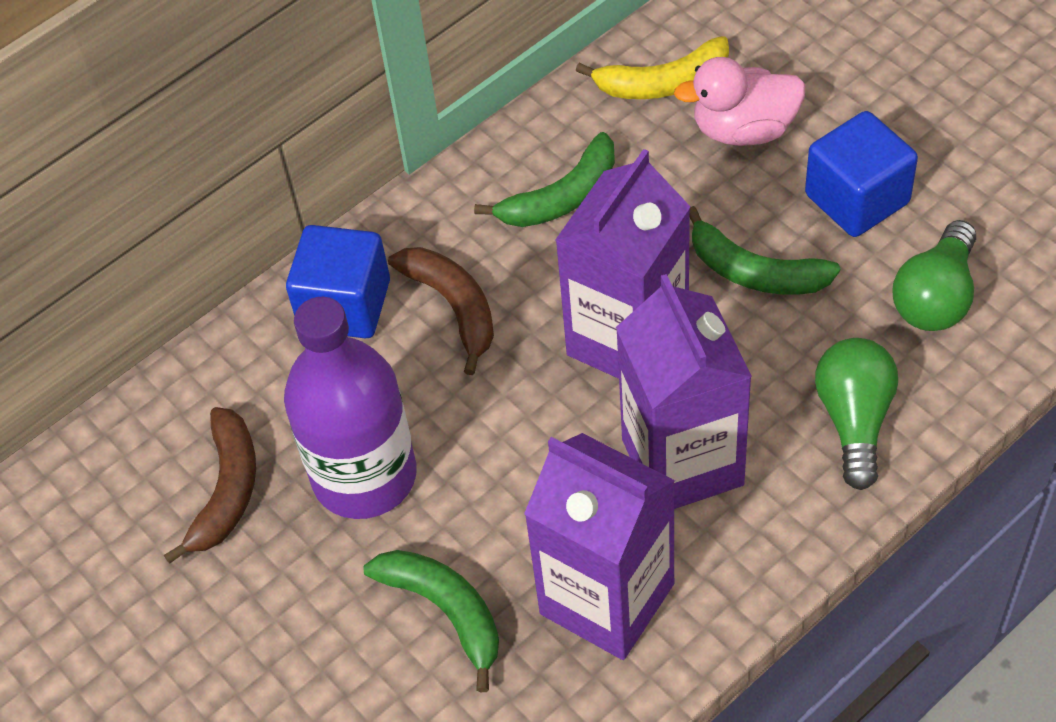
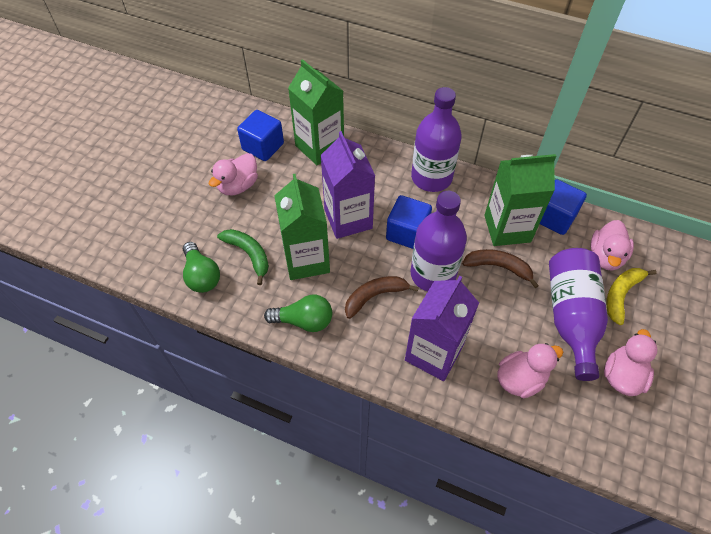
blue cube: [286,225,390,339] [805,111,918,237] = 2 -> [237,110,284,161] [386,195,432,249] [540,179,587,235] = 3
green banana: [363,550,499,692] [474,132,615,227] [690,206,840,295] = 3 -> [217,229,269,285] = 1
green carton: none = 0 -> [274,174,330,280] [288,59,344,166] [484,154,556,246] = 3
pink duck: [674,57,806,146] = 1 -> [209,153,258,195] [497,343,563,398] [590,220,634,271] [604,329,657,396] = 4
purple bottle: [284,297,417,519] = 1 -> [411,87,462,192] [411,191,467,292] [549,248,608,381] = 3
purple carton: [524,433,675,660] [555,149,691,379] [616,274,752,509] = 3 -> [320,131,375,239] [405,276,479,381] = 2

